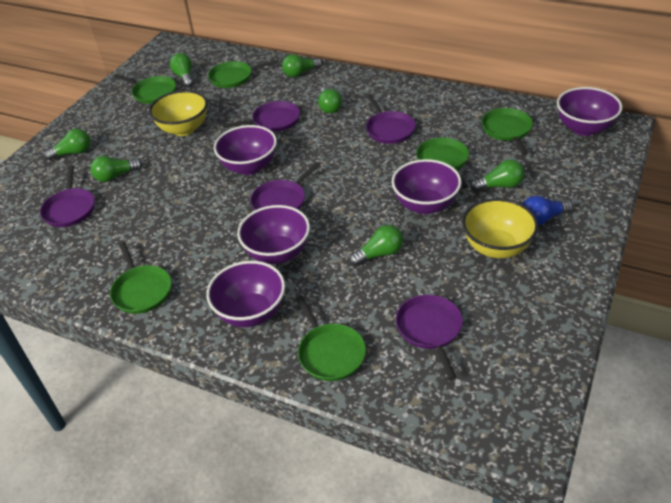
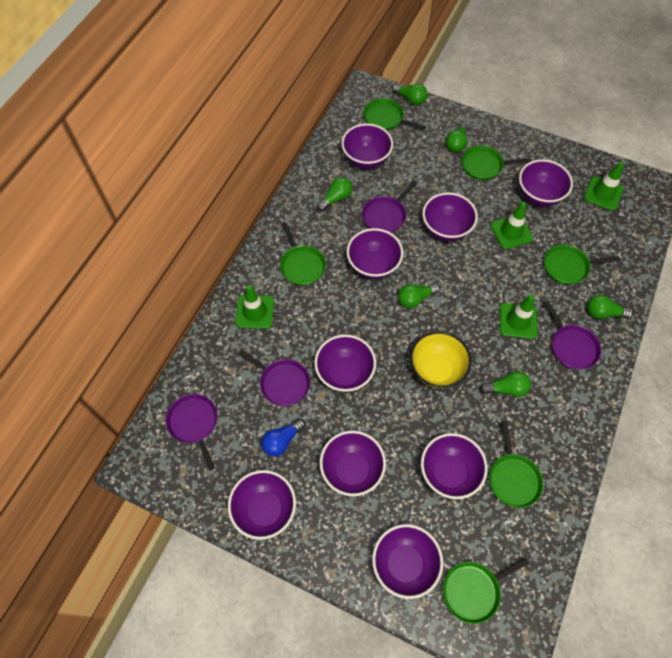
green light bulb: [44,129,91,160] [90,156,143,182] [170,53,193,87] [282,54,322,77] [318,86,342,114] [349,225,403,266] [470,159,524,192] = 7 -> [317,177,352,211] [392,84,428,105] [398,284,440,308] [446,123,468,152] [480,371,531,397] [587,295,633,319] = 6
green traffic cone: none = 0 -> [235,285,274,329] [490,202,533,249] [500,295,537,339] [584,162,624,211] = 4
purple bowl: [206,261,285,327] [214,125,277,175] [237,205,310,264] [392,159,462,214] [557,87,623,136] = 5 -> [228,470,296,540] [314,334,376,392] [320,431,386,496] [341,123,393,169] [347,228,403,279] [372,524,443,599] [421,433,488,499] [423,192,478,241] [519,159,573,207] = 9
purple pan: [40,166,95,227] [223,101,300,132] [250,162,321,210] [366,94,416,144] [396,295,463,380] = 5 -> [166,394,217,471] [239,350,310,406] [362,181,417,233] [544,301,601,370] = 4
yellow bowl: [149,90,208,136] [462,198,538,258] = 2 -> [410,331,472,389] = 1

